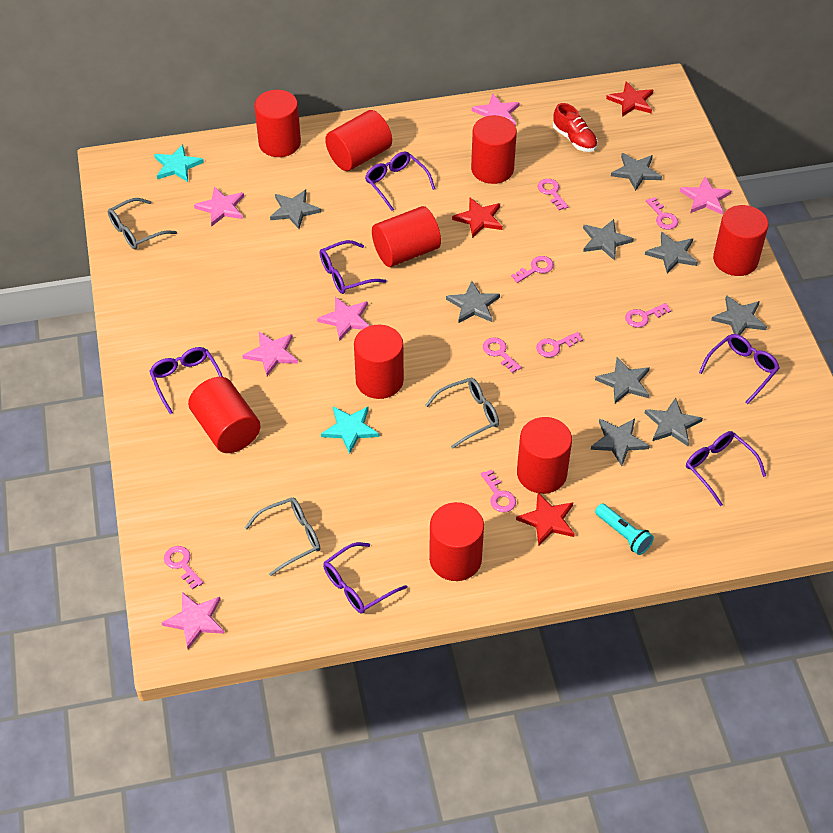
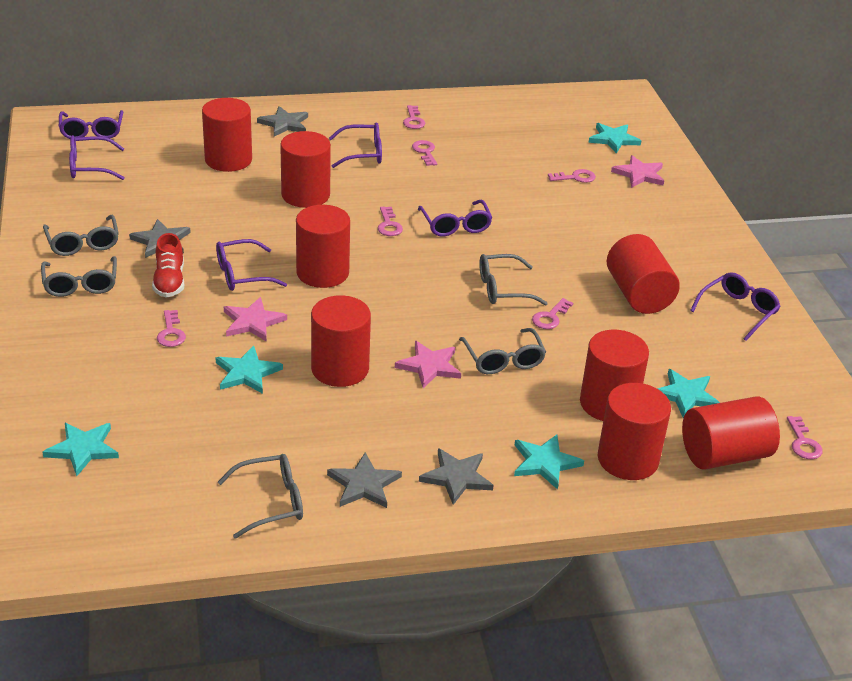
grey glasses: [108,198,177,249] [245,497,320,576] [425,378,499,449] = 3 -> [41,256,117,297] [43,215,119,256] [218,454,303,539] [459,328,546,374] [479,254,548,306] = 5
grey star: [270,190,321,229] [446,281,500,323] [583,219,634,261] [591,419,650,466] [595,357,650,403] [611,153,662,191] [645,232,698,274] [645,398,703,447] [711,295,767,335] = 9 -> [129,219,191,258] [257,106,308,136] [327,452,402,508] [419,448,494,505] = 4
pink key: [164,546,203,589] [481,469,516,512] [483,337,522,373] [511,256,554,283] [536,332,583,357] [537,179,568,210] [625,303,671,328] [646,197,678,229] = 8 -> [157,310,186,347] [378,207,403,236] [403,105,426,129] [412,140,437,166] [532,298,573,329] [548,169,596,183] [787,416,823,459] = 7
pink star: [161,592,224,649] [194,186,244,226] [242,332,298,376] [317,297,369,341] [472,93,520,126] [680,176,732,215] = 6 -> [224,297,287,341] [395,341,461,388] [611,155,664,188] = 3
red cylinder: [188,377,261,453] [254,90,301,157] [325,110,392,171] [354,324,404,399] [372,206,441,267] [429,502,484,581] [471,115,517,184] [517,417,572,494] [713,205,769,276] = 9 -> [202,98,252,172] [280,131,331,208] [296,205,350,288] [311,295,371,387] [580,330,649,421] [598,383,671,480] [607,234,680,314] [682,396,780,470] = 8
red star: [452,198,503,238] [516,493,575,546] [606,81,653,117] = 3 -> none = 0
turquoise flashlight: [595,504,654,555] = 1 -> none = 0
turquoise star: [154,144,204,182] [321,407,379,454] = 2 -> [43,423,119,476] [215,346,283,394] [514,434,584,490] [588,123,641,153] [657,369,720,418] = 5

